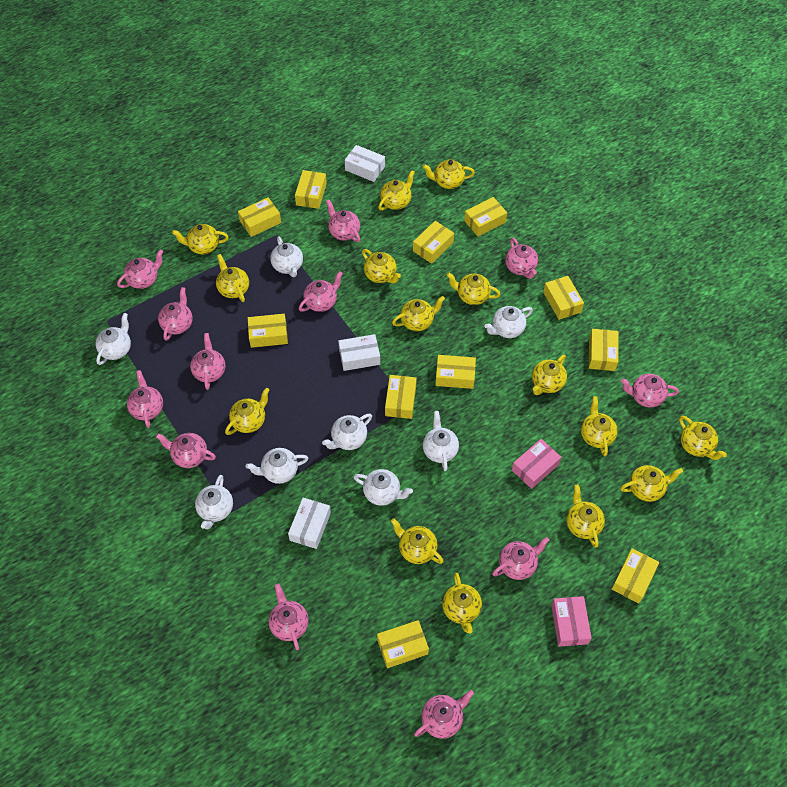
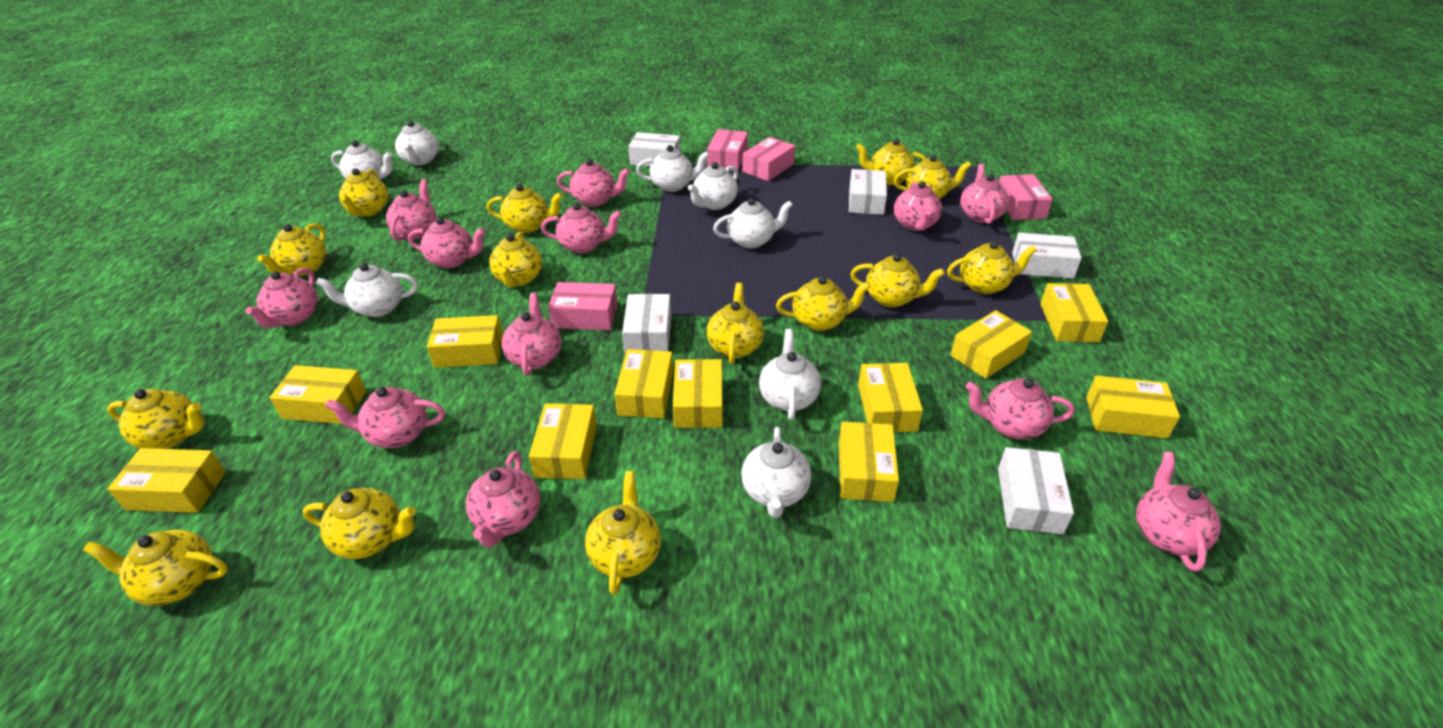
pink box: [512,439,561,489] [551,596,592,647] = 2 -> [548,282,618,330] [707,129,748,170] [742,137,795,181] [999,174,1053,220] = 4
white box: [288,498,331,549] [338,334,380,371] [345,145,385,182] = 3 -> [622,294,671,353] [628,132,681,166] [849,169,887,215] [998,447,1074,534] [1012,233,1082,279] = 5
yellow teapot: [172,224,229,254] [216,254,249,302] [225,388,269,435] [362,249,401,283] [378,170,415,211] [391,518,444,564] [392,296,445,331] [423,159,475,189] [442,573,482,634] [446,273,501,305] [532,355,567,395] [566,485,605,548] [581,396,618,456] [620,465,683,502] [679,416,727,460] = 15 -> [83,530,228,606] [107,389,205,449] [257,223,326,276] [303,488,416,559] [339,168,388,217] [487,184,563,233] [489,232,542,287] [585,471,661,595] [707,283,764,364] [776,276,871,331] [850,253,945,307] [856,139,926,185] [893,155,971,199] [947,241,1037,294] = 14

